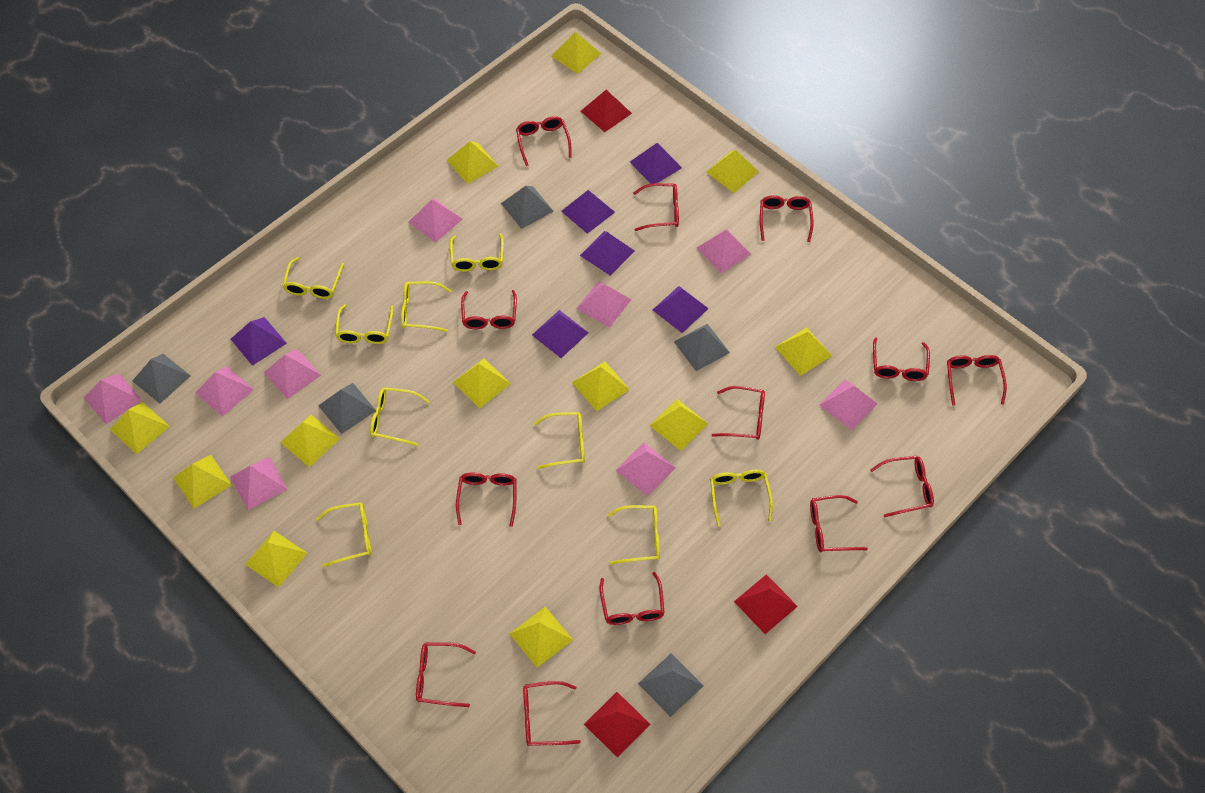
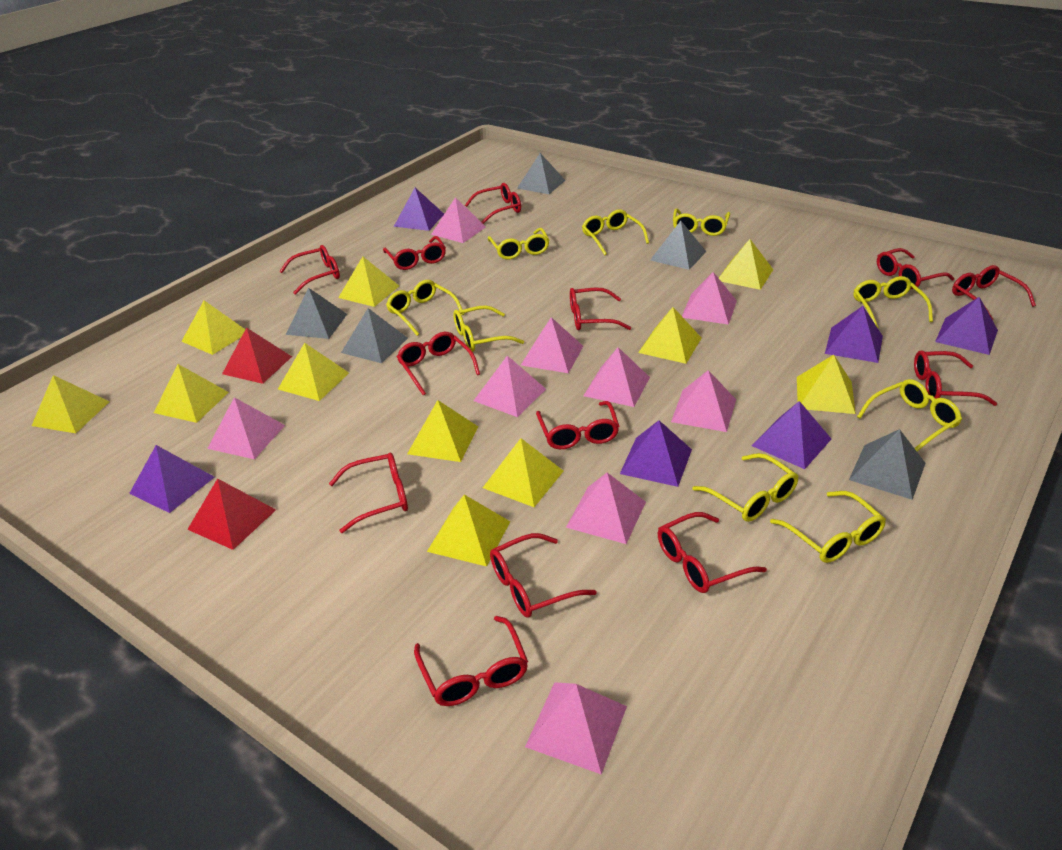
red pyramid: [581,90,632,132] [584,692,650,758] [734,574,798,634] = 3 -> [187,478,276,550] [222,327,292,384] = 2
yellow pyramid: [110,402,170,454] [173,455,232,509] [245,531,307,587] [280,415,340,467] [447,141,499,184] [453,358,511,408] [509,607,573,668] [551,32,601,74] [572,361,630,411] [649,399,708,451] [706,150,759,193] [775,327,832,376] = 12 -> [32,375,110,433] [154,364,229,423] [181,300,245,355] [278,343,349,401] [338,256,399,307] [407,400,478,462] [427,495,510,567] [483,438,563,507] [638,307,701,364] [719,239,773,290] [797,355,856,414] = 11

